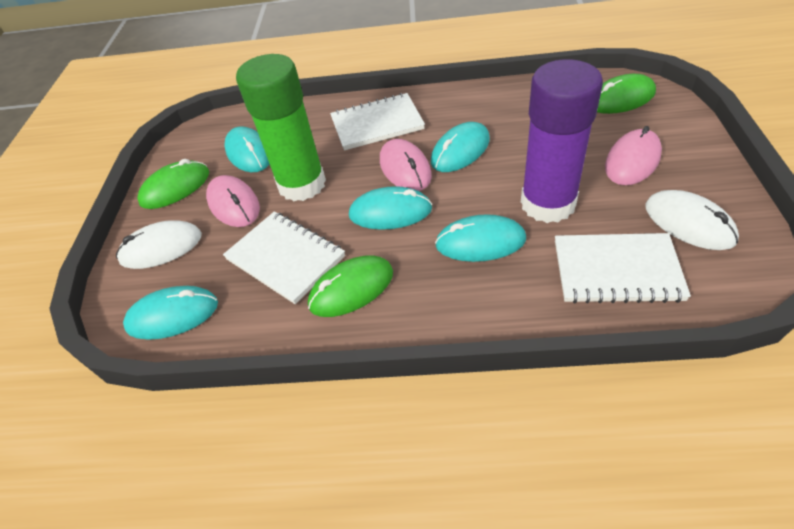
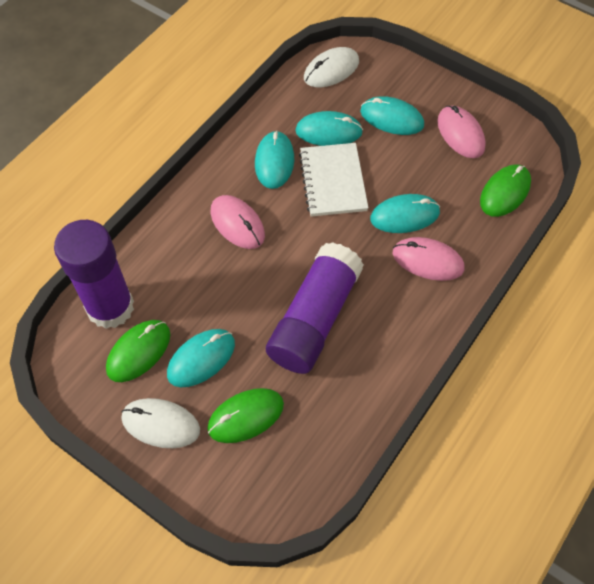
green glue stick: [236,54,326,201] = 1 -> none = 0
purple glue stick: [521,59,603,223] = 1 -> [54,220,134,329] [266,242,364,374] = 2
white notebook: [223,212,345,304] [330,93,425,151] [555,233,691,303] = 3 -> [299,143,368,217] = 1

